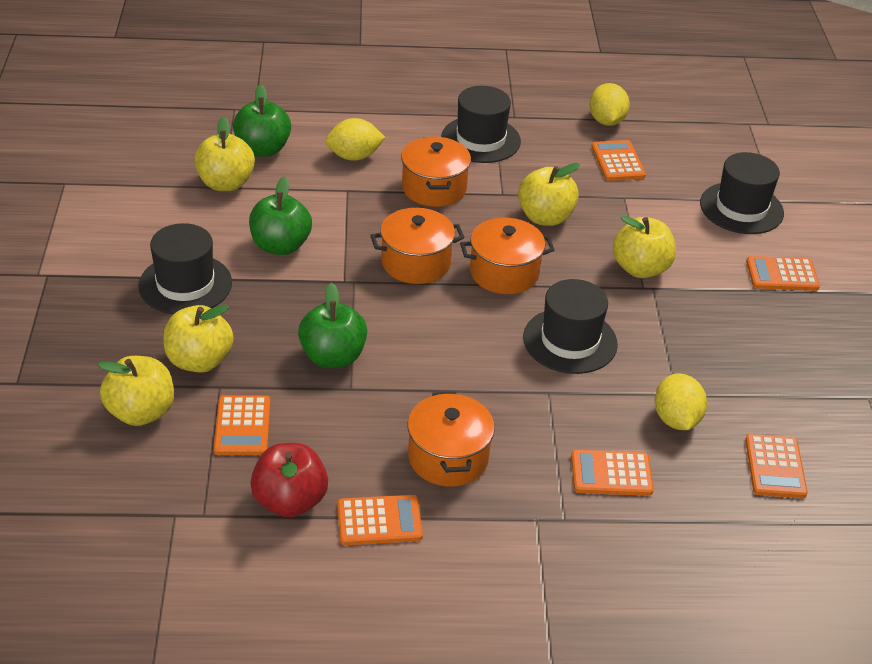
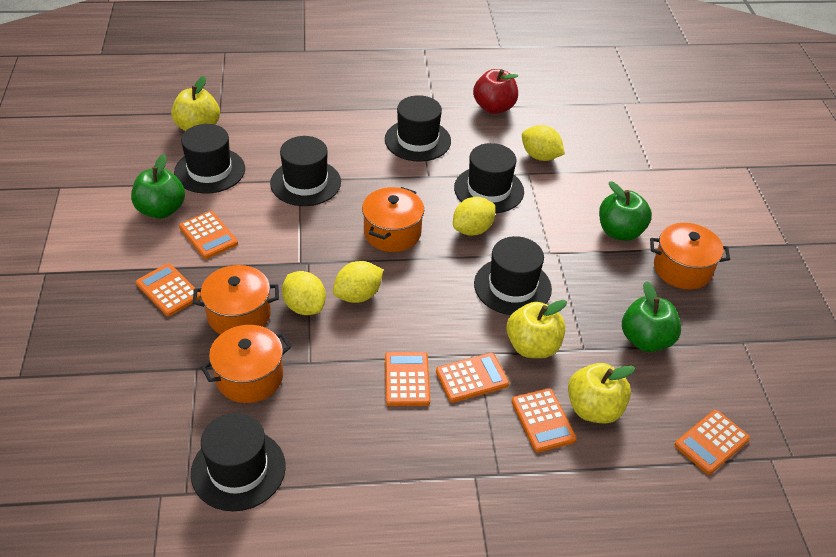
black hat: [138,223,232,314] [441,86,521,163] [523,279,618,374] [700,152,784,234] = 4 -> [174,124,245,194] [191,413,286,511] [270,136,341,206] [385,95,451,162] [454,143,524,213] [474,236,552,315] = 6
yellow apple: [98,356,174,426] [164,304,234,373] [194,116,255,191] [518,163,580,226] [613,215,676,278] = 5 -> [171,76,220,131] [506,300,567,358] [568,363,635,424] = 3
yellow lemon: [325,118,386,161] [589,83,630,126] [655,373,707,430] = 3 -> [282,271,326,315] [333,261,383,303] [453,197,495,236] [522,125,565,161] = 4

